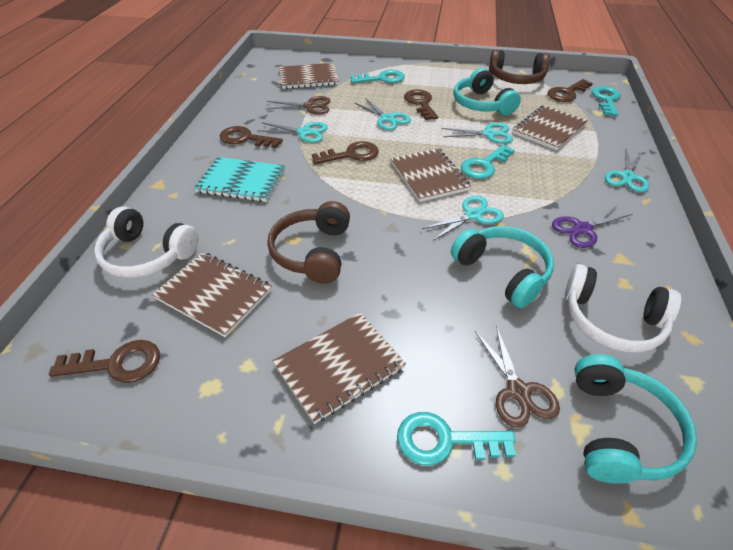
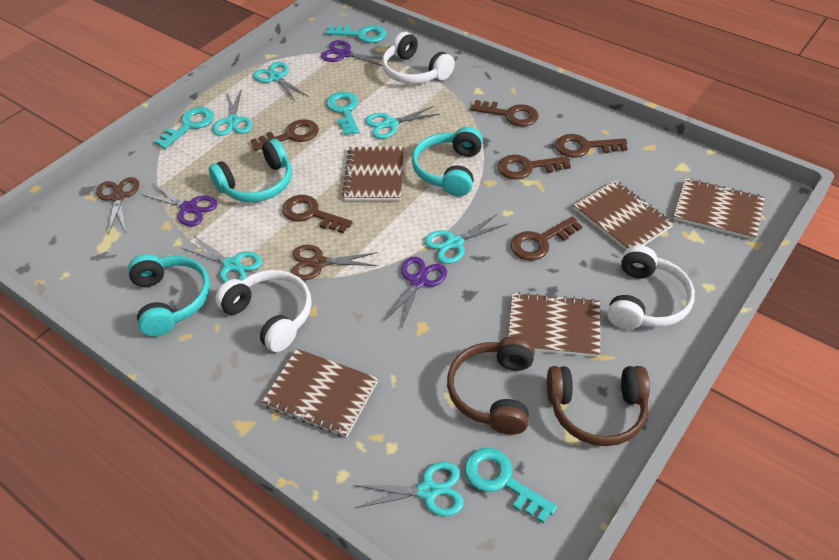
brown key: [49,340,160,383] [220,126,283,148] [312,141,379,164] [404,89,438,120] [547,79,593,102] = 5 -> [250,119,319,151] [282,195,353,233] [471,100,538,127] [498,155,571,180] [511,216,582,261] [556,134,628,158] = 6
purple scissors: [552,205,633,248] = 1 -> [141,184,218,226] [321,40,383,66] [383,257,447,329] = 3
turquoise notebook: [194,157,285,202] = 1 -> none = 0
turquoise scissors: [258,122,328,143] [355,98,411,130] [422,196,504,241] [441,123,513,144] [605,149,649,192] = 5 -> [182,236,262,283] [213,89,252,136] [253,62,307,101] [354,462,464,516] [365,106,440,139] [424,214,508,264] = 6
white headphones: [94,207,198,278] [565,264,681,352] = 2 -> [215,270,312,352] [382,32,455,84] [607,245,695,329] = 3

